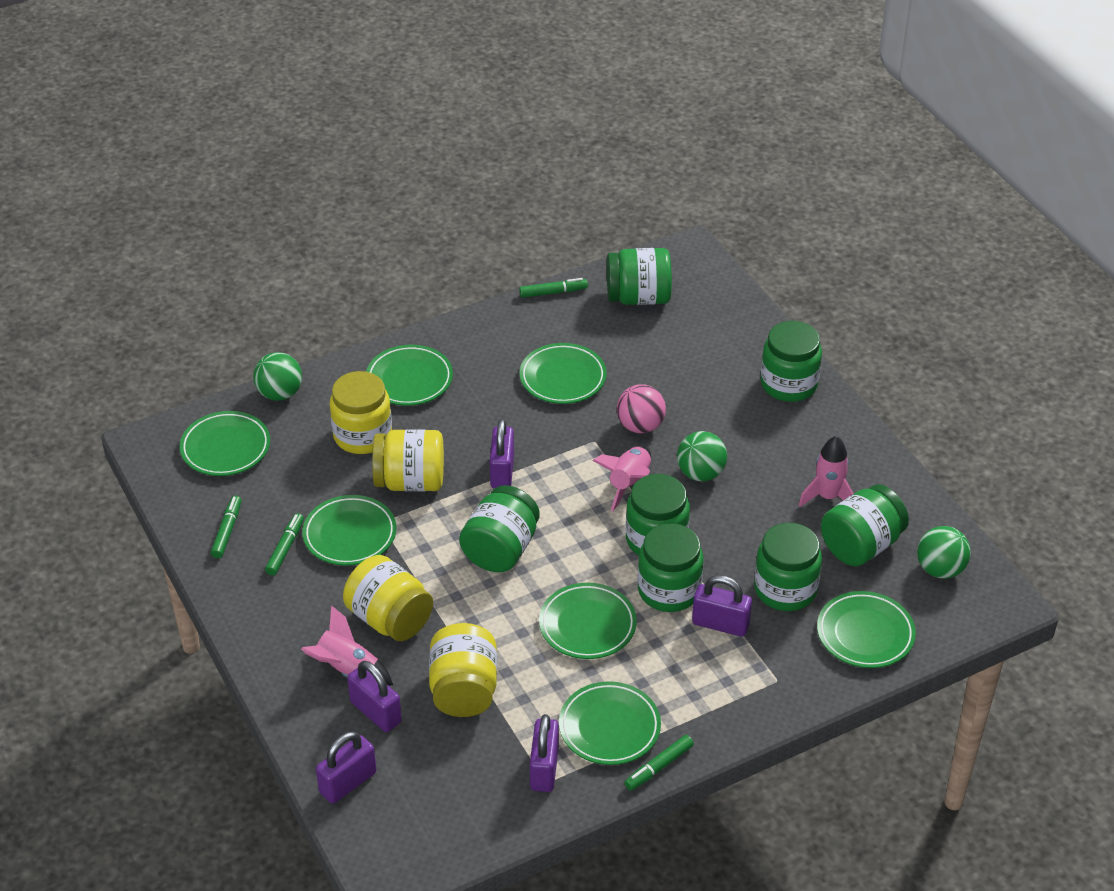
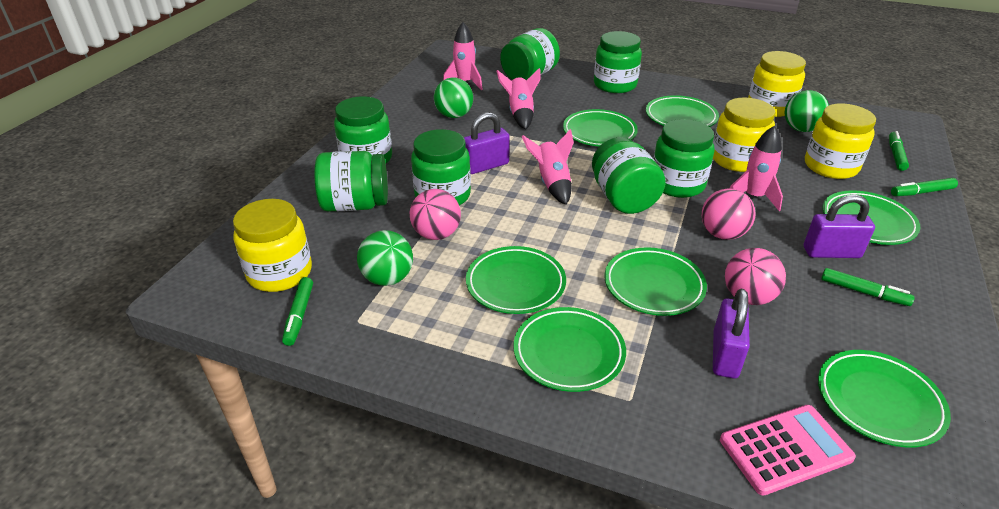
pink ball: [617,384,666,433] = 1 -> [410,189,461,240] [702,188,756,240] [725,248,786,305] = 3
pink calculator: none = 0 -> [720,405,856,496] = 1
pink rocket: [301,605,393,686] [593,446,651,511] [799,436,854,507] = 3 -> [443,22,483,90] [496,68,541,130] [522,129,574,205] [729,126,783,211] = 4
purple padlock: [316,731,376,804] [347,661,402,732] [490,419,514,488] [530,714,559,792] [692,575,752,637] = 5 -> [464,112,510,174] [713,289,750,379] [804,194,875,258] = 3

